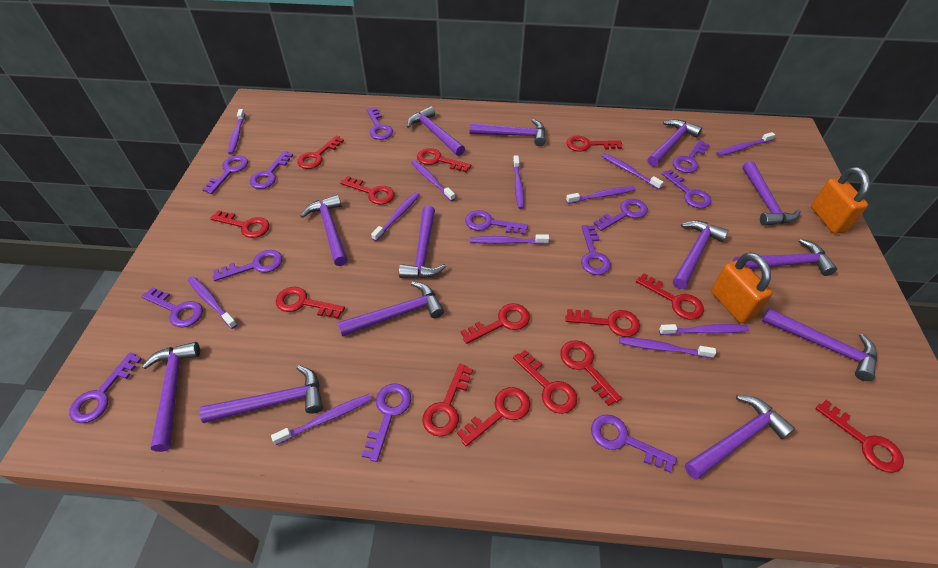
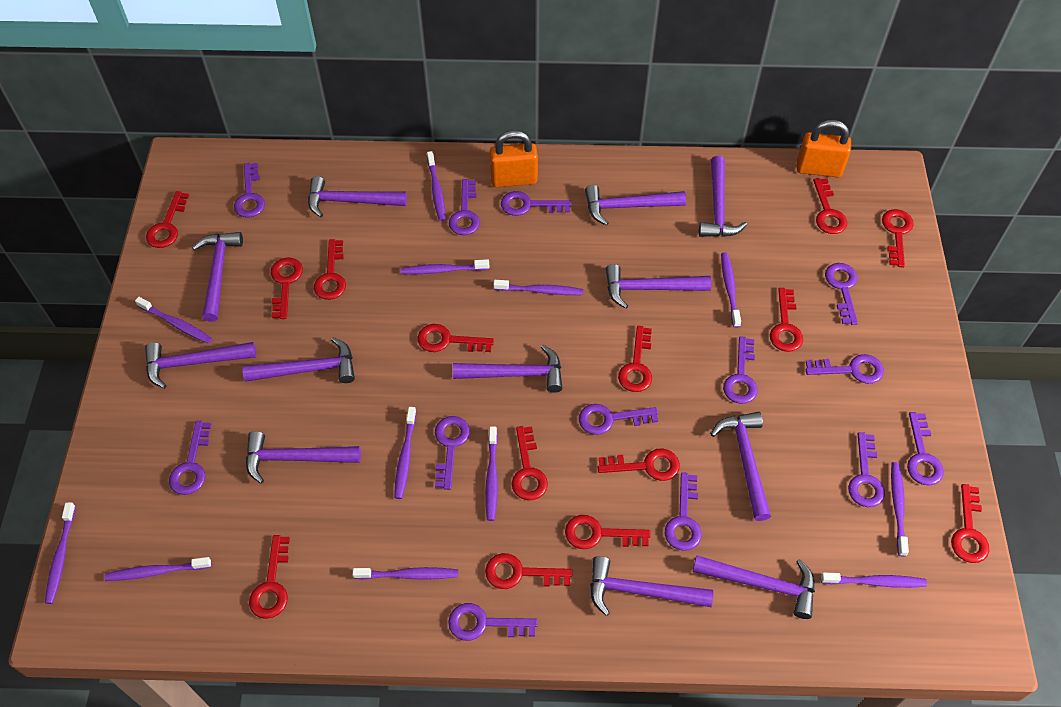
purple hammer: [142,342,200,452] [199,365,323,423] [301,195,348,266] [338,282,444,337] [399,205,446,278] [407,106,465,156] [470,119,546,146] [647,119,702,167] [673,220,729,289] [685,395,795,480] [733,239,837,276] [742,161,801,226] [762,308,877,381] = 13 -> [145,342,256,389] [192,232,243,322] [242,337,355,383] [246,431,361,484] [308,176,407,217] [453,345,563,393] [585,185,686,226] [590,556,713,616] [606,264,711,309] [693,555,815,619] [699,156,747,237] [711,412,771,521] = 12

